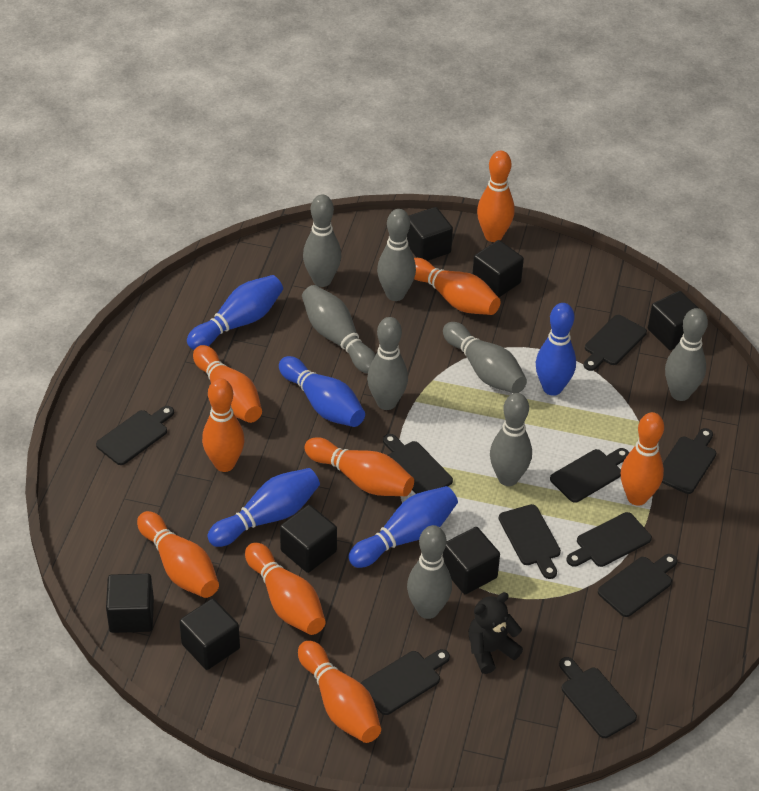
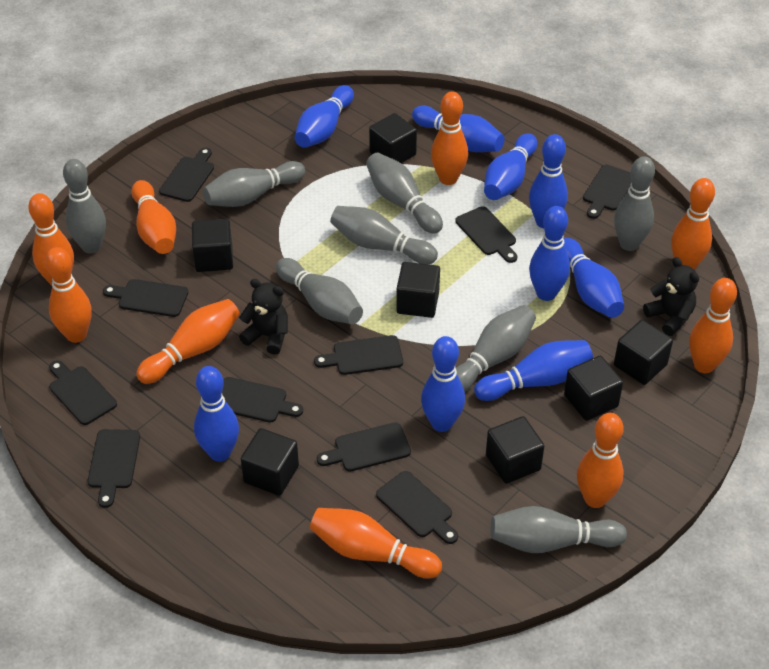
black teddy bear: [468,592,523,674] = 1 -> [239,279,288,355] [643,257,699,336] = 2
blue bowling pin: [187,275,283,350] [207,468,320,547] [279,356,365,427] [348,486,458,568] [536,303,576,396] = 5 -> [194,366,239,462] [295,85,354,148] [412,106,505,152] [421,336,465,432] [474,340,593,401] [484,133,537,200] [529,134,568,228] [529,206,570,301] [563,238,624,318] = 9

